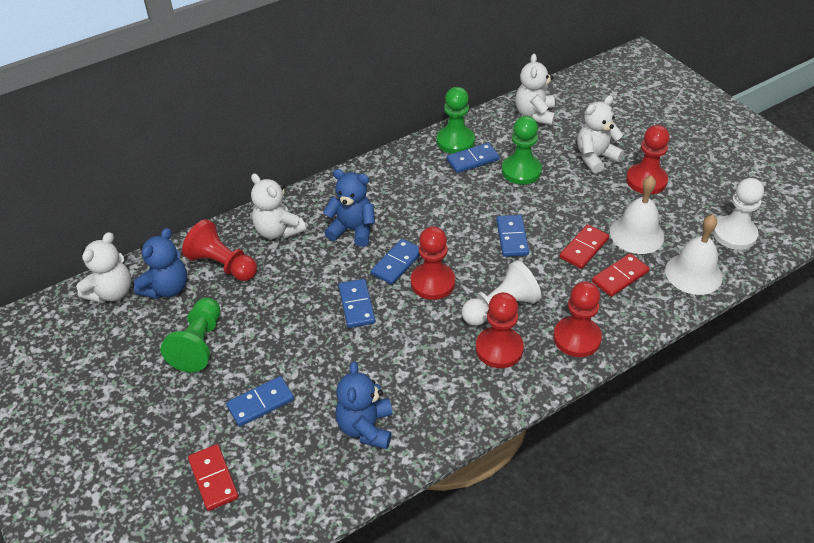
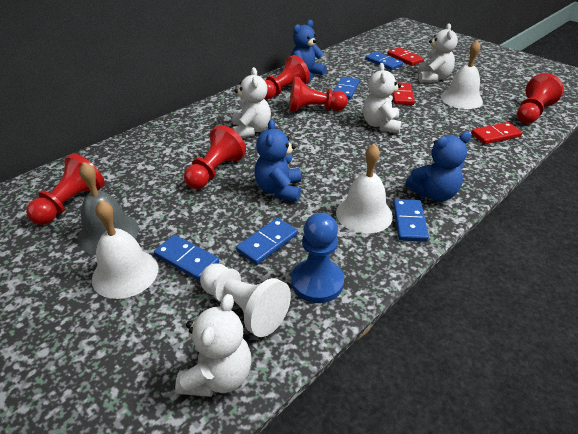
blue pawn: none = 0 -> [291,213,344,303] = 1
green pawn: [161,298,220,372] [437,87,475,154] [502,116,542,185] = 3 -> none = 0
grey bell: none = 0 -> [77,162,139,255] = 1
white bell: [610,176,664,254] [665,215,723,295] = 2 -> [92,200,158,299] [336,144,393,233] [441,40,483,109] = 3
white pawn: [462,260,541,326] [713,178,764,250] = 2 -> [200,263,291,337] = 1

